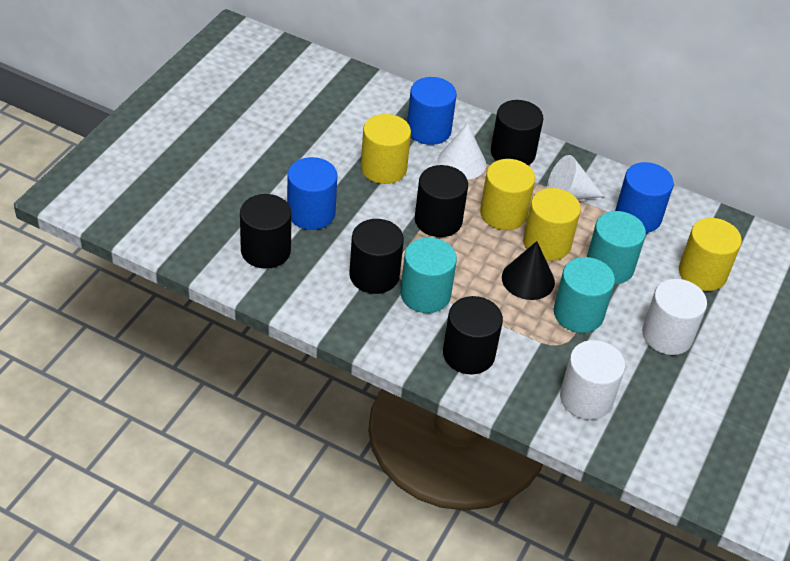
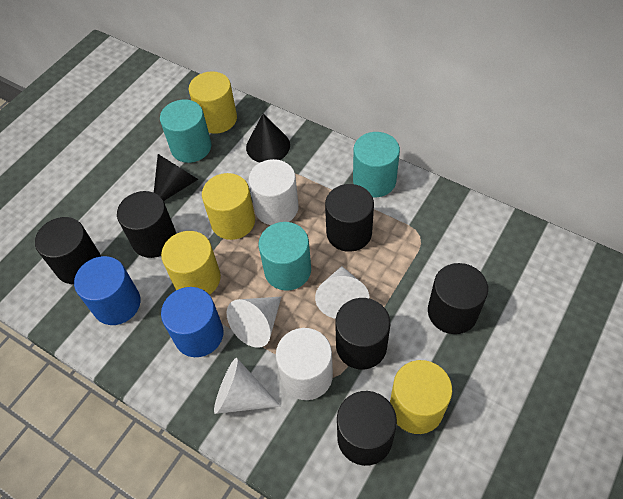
black cone: [502,241,555,300] = 1 -> [154,154,199,201] [246,113,290,162] = 2
black cylinder: [240,194,292,269] [349,219,404,294] [415,165,468,237] [443,296,503,374] [491,100,543,165] = 5 -> [35,217,101,284] [117,191,176,258] [325,184,374,252] [335,298,390,369] [337,391,397,466] [428,263,488,334] = 6
blue cylinder: [287,157,338,230] [407,77,457,145] [615,162,674,233] = 3 -> [74,256,141,325] [161,287,223,357] = 2
white cone: [437,123,486,180] [547,155,604,200] = 2 -> [214,358,281,414] [227,297,281,348] [315,266,369,319] = 3

